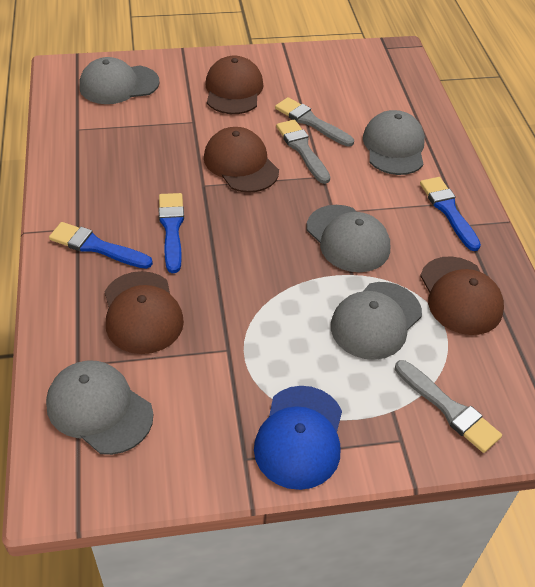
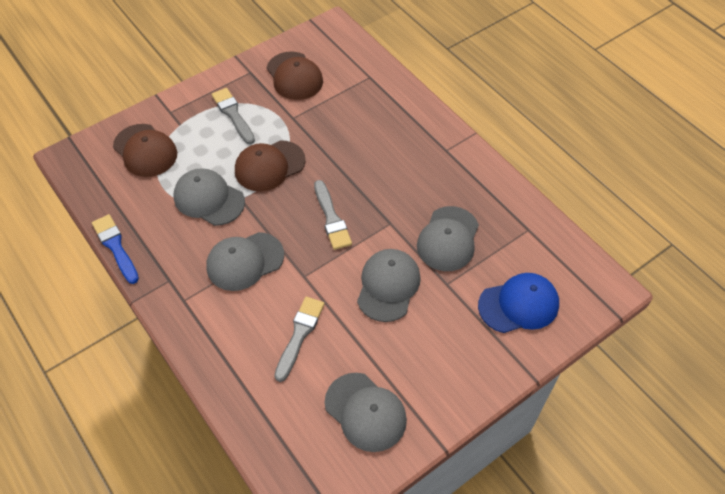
blue brush: [49,222,153,269] [159,193,184,273] [420,177,481,251] = 3 -> [92,214,139,284] = 1
brown cap: [105,271,184,354] [204,127,279,193] [205,55,263,114] [420,256,504,335] = 4 -> [113,124,177,177] [235,140,306,191] [267,52,323,100] = 3

